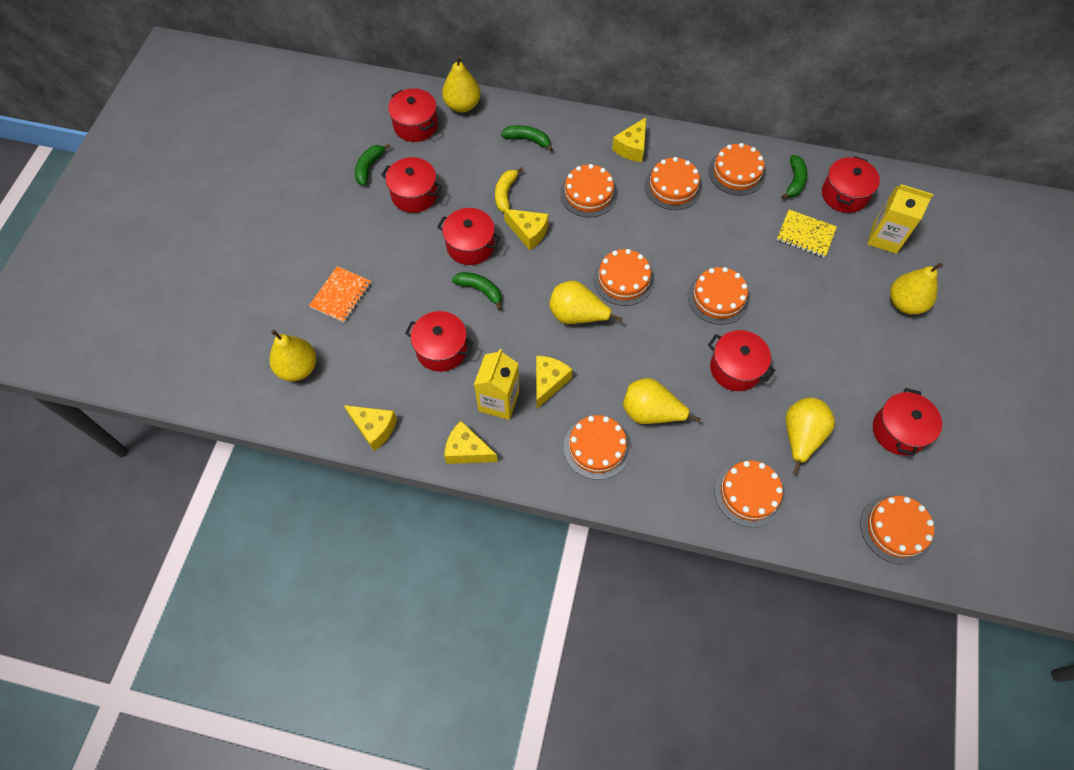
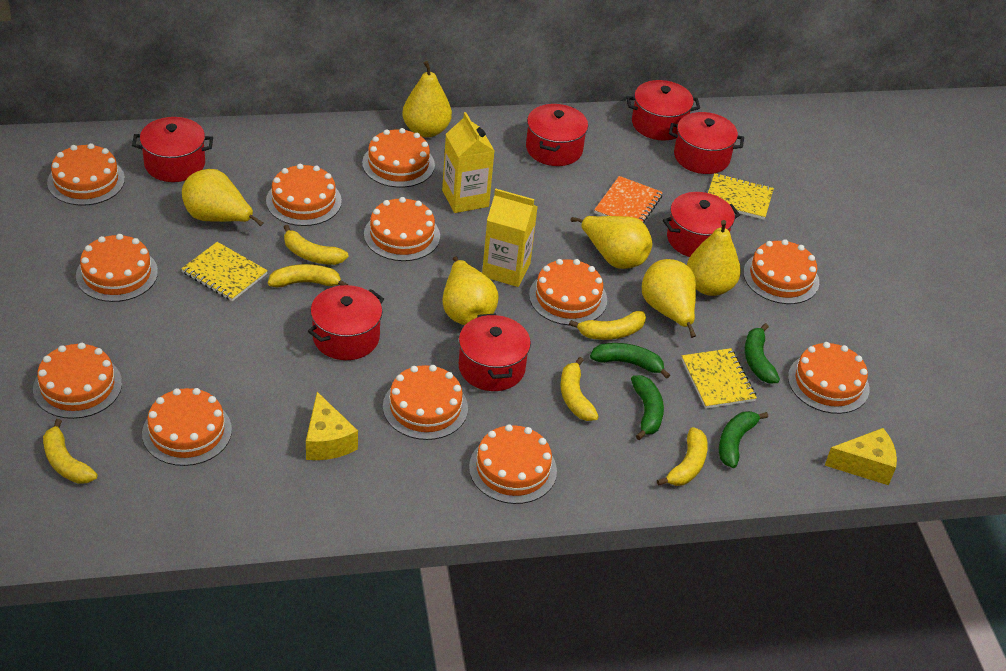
orange cake: [560,164,617,218] [564,415,631,480] [593,249,654,306] [645,157,702,210] [688,267,750,325] [709,143,766,195] [715,460,784,527] [861,495,934,564] = 8 -> [33,343,122,419] [47,143,125,206] [76,234,158,302] [142,388,232,466] [266,164,342,226] [362,128,435,188] [364,197,440,261] [383,365,468,440] [469,424,557,504] [529,259,607,325] [743,239,819,304] [788,342,869,414] = 12
yellow banana: [495,167,523,212] = 1 -> [43,419,98,484] [268,264,348,287] [284,225,349,265] [560,357,599,421] [569,311,646,340] [657,427,708,486] = 6
yellow cheese: [344,405,397,451] [444,421,498,464] [504,209,548,250] [536,356,573,409] [612,117,646,162] = 5 -> [306,392,358,460] [824,428,897,485] = 2
yellow notebook: [777,210,837,258] = 1 -> [181,242,268,301] [682,348,757,409] [708,173,774,220] = 3

